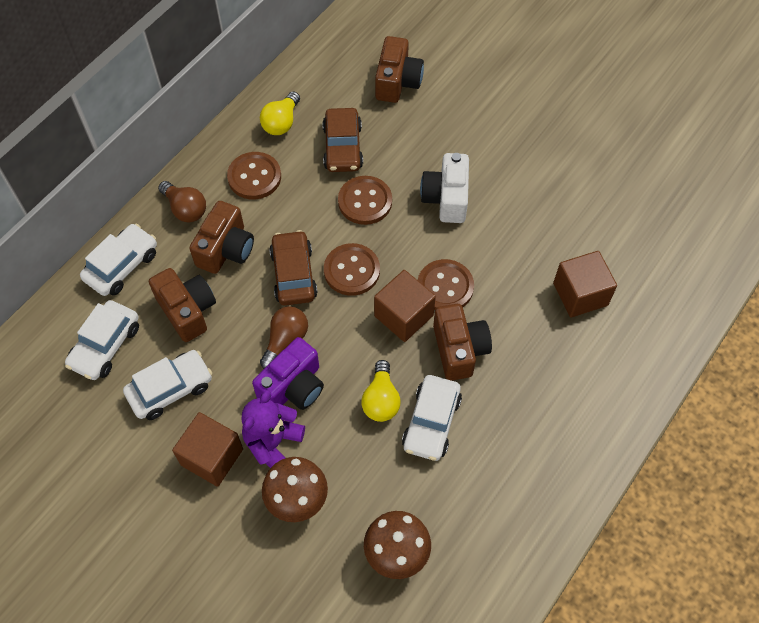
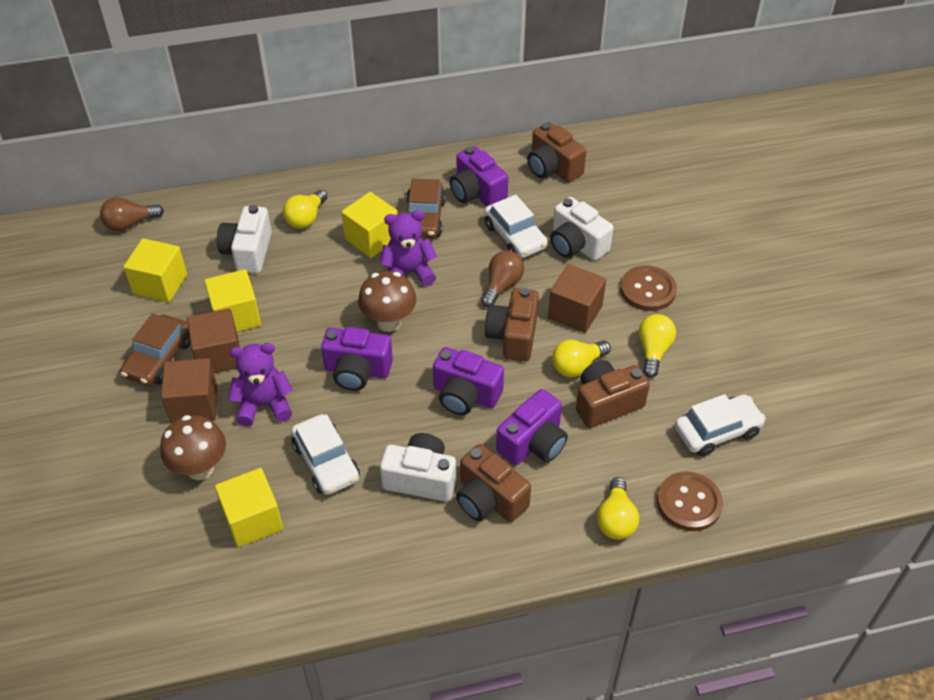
brown button: [227,152,281,200] [324,243,380,296] [338,176,392,225] [418,259,474,310] = 4 -> [620,265,677,311] [657,472,723,531] = 2
purple camera: [252,337,324,410] = 1 -> [321,327,393,391] [433,347,504,415] [450,146,508,206] [496,389,568,465] = 4
purple teddy bear: [241,390,305,468] = 1 -> [228,343,293,426] [380,210,437,286] = 2
white camera: [420,153,469,223] = 1 -> [217,205,272,273] [380,433,456,502] [550,197,613,261] = 3
white car: [65,300,139,380] [80,223,157,296] [123,350,212,420] [402,375,462,461] = 4 -> [291,414,360,495] [484,195,548,258] [675,394,766,457] = 3
yellow cube: none = 0 -> [123,238,187,303] [205,269,261,332] [215,468,283,547] [341,192,398,258] = 4
yellow light bulb: [260,91,300,135] [361,360,401,422] = 2 -> [283,189,327,229] [552,340,611,377] [597,477,639,540] [639,314,676,378] = 4

